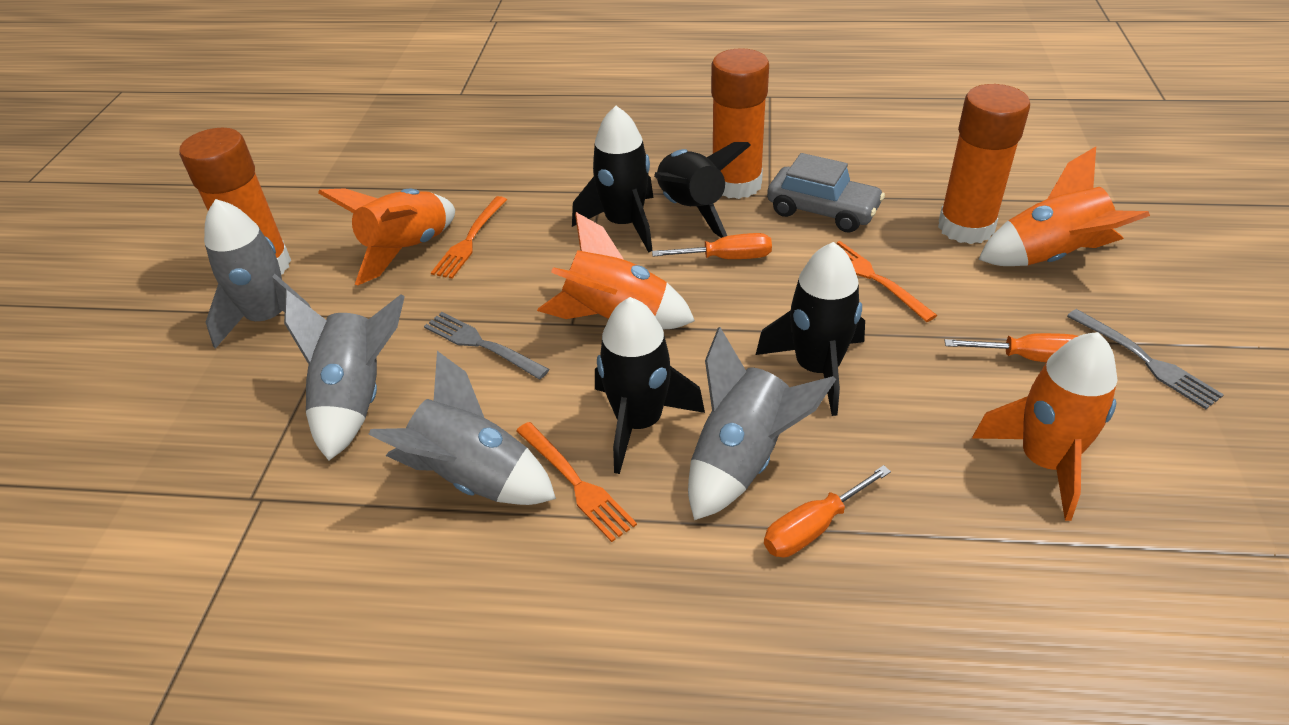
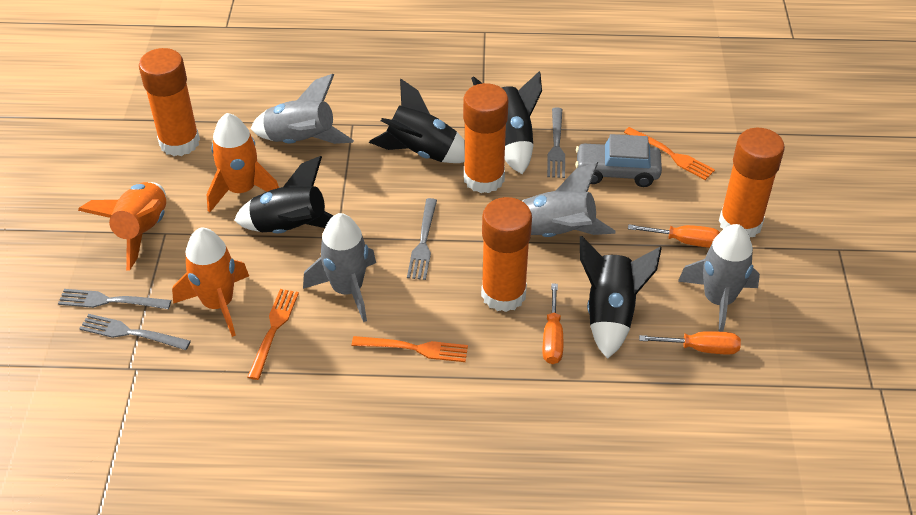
grey fork: [424,312,550,379] [1067,309,1224,409] = 2 -> [58,289,171,309] [79,314,191,350] [407,198,437,280] [547,108,565,178] = 4
orange glue stick: [179,128,291,275] [711,48,769,199] [938,84,1030,244] = 3 -> [139,48,200,156] [463,83,509,193] [481,197,532,312] [719,128,785,237] = 4
orange rocket: [318,188,455,285] [537,212,695,329] [972,332,1117,521] [978,147,1150,266] = 4 -> [78,182,166,271] [172,228,249,337] [206,113,279,213] = 3

